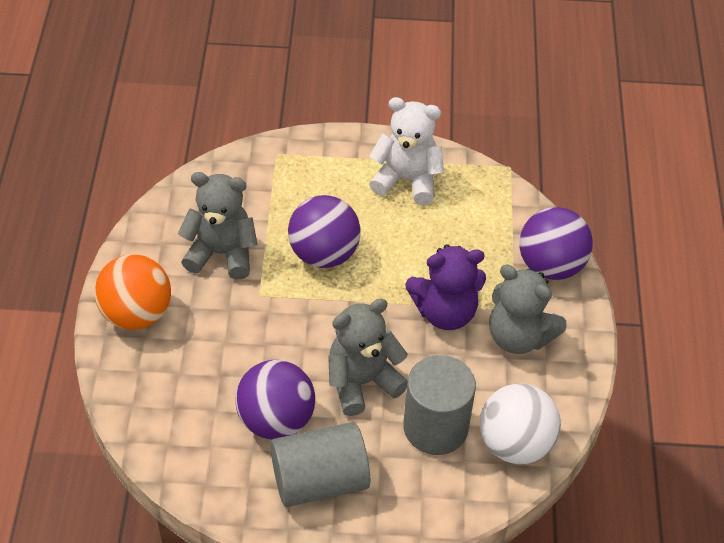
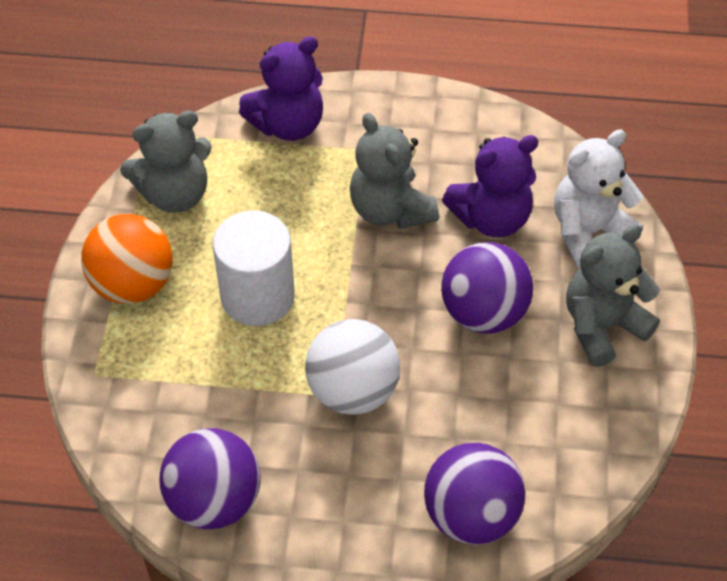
grey cylinder: [270,422,370,507] [403,355,476,455] = 2 -> none = 0
purple teddy bear: [405,244,486,330] = 1 -> [239,36,323,141] [442,135,539,237] = 2
white cylinder: none = 0 -> [213,210,295,326] = 1

